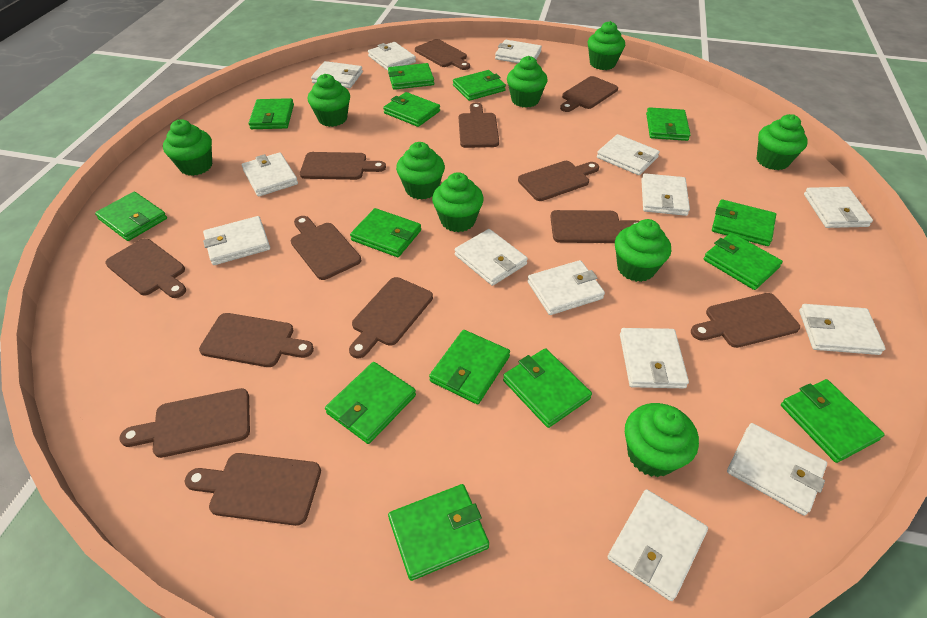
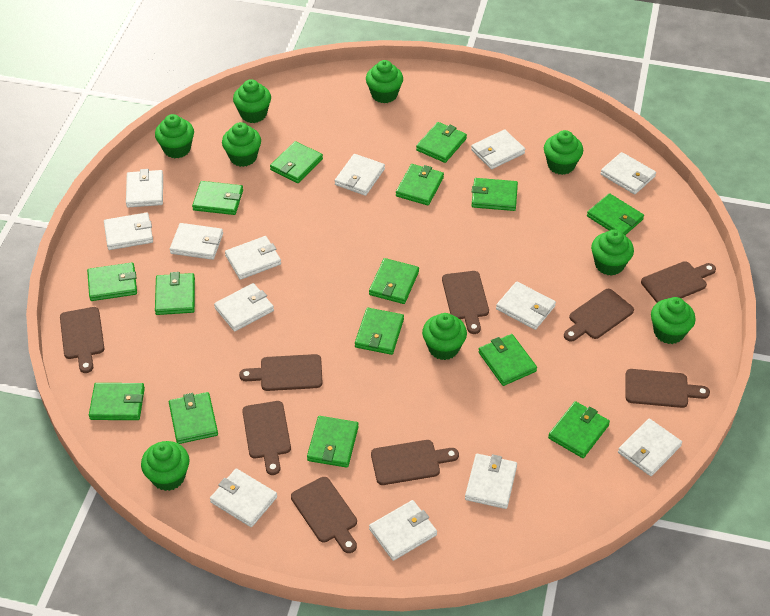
brown cutting board: [105,238,186,298] [119,388,250,458] [185,453,321,526] [199,313,314,367] [291,216,361,280] [300,152,386,180] [349,277,433,358] [415,39,470,70] [459,103,499,148] [518,161,599,201] [550,210,639,243] [560,76,618,112] [691,293,800,348] = 13 -> [60,307,104,373] [239,354,323,391] [242,401,291,475] [291,477,357,553] [371,440,459,485] [442,271,489,334] [564,289,634,342] [625,369,710,408] [641,261,716,303] = 9
green wallet: [95,192,167,241] [249,98,294,129] [325,362,416,444] [350,208,421,257] [383,92,440,127] [388,63,434,90] [388,484,489,581] [429,330,510,404] [453,70,506,101] [503,348,592,428] [646,107,691,141] [704,233,783,290] [712,199,776,246] [781,379,885,463] = 14 -> [87,262,137,301] [89,383,145,420] [155,272,195,315] [169,392,218,444] [192,181,243,215] [270,141,323,183] [307,416,359,468] [355,308,404,355] [369,258,419,304] [396,164,444,205] [416,122,467,163] [472,178,518,211] [478,334,537,386] [548,401,610,458] [587,193,644,235] = 15
white wallet: [203,216,270,265] [242,152,298,197] [311,61,363,88] [368,42,416,71] [454,229,528,286] [495,40,542,63] [528,260,605,315] [597,134,660,175] [608,490,708,601] [620,328,689,388] [641,173,690,216] [727,423,827,516] [799,304,886,355] [804,187,873,228] = 14 -> [104,212,153,250] [126,169,163,208] [170,223,223,260] [210,468,277,527] [214,283,274,332] [225,236,281,280] [335,154,385,196] [369,500,437,561] [465,454,517,509] [471,129,525,169] [496,281,556,330] [600,152,656,194] [618,418,682,476] = 13

